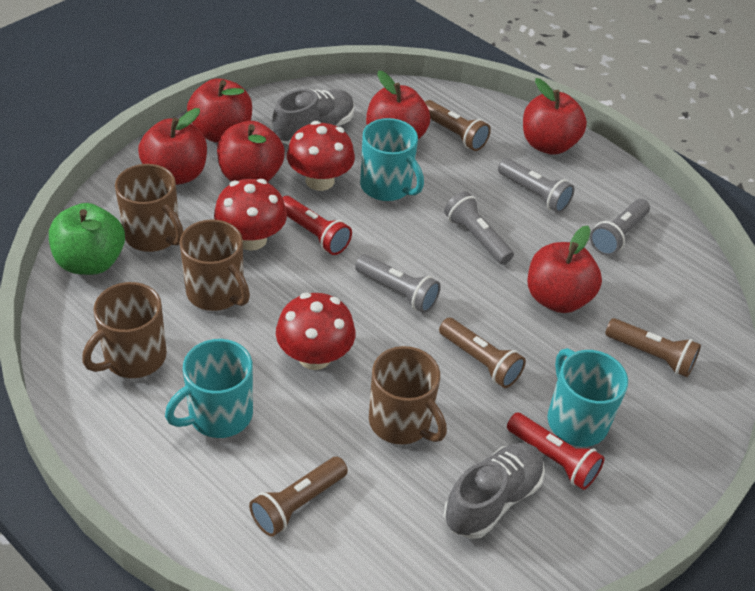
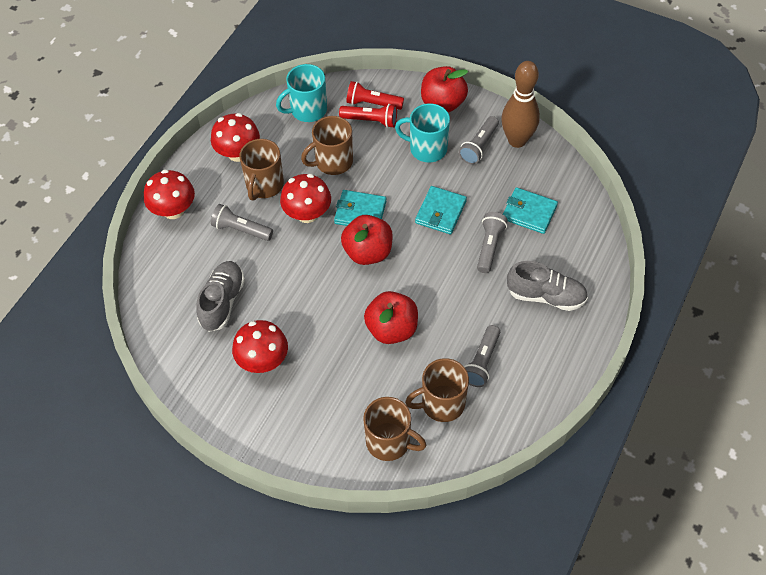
brown bowling pin: none = 0 -> [501,61,540,148] = 1
brown flashlight: [249,457,348,537] [425,100,491,151] [439,318,526,388] [605,318,701,377] = 4 -> none = 0
green apple: [49,203,125,275] = 1 -> none = 0
red apple: [138,108,207,185] [187,78,252,143] [217,121,285,182] [366,71,430,139] [523,78,587,155] [528,226,602,313] = 6 -> [341,215,393,265] [364,291,418,344] [421,66,468,112] = 3
red mushroom: [214,179,287,251] [276,292,355,370] [287,121,355,191] = 3 -> [144,169,195,219] [211,113,260,162] [232,320,288,373] [280,174,331,223] = 4
turquoise mug: [165,339,253,438] [360,118,424,201] [547,348,628,447] = 3 -> [276,64,327,122] [395,103,450,163] = 2
turquoise wallet: none = 0 -> [334,190,386,226] [415,186,467,234] [503,187,558,234] = 3

